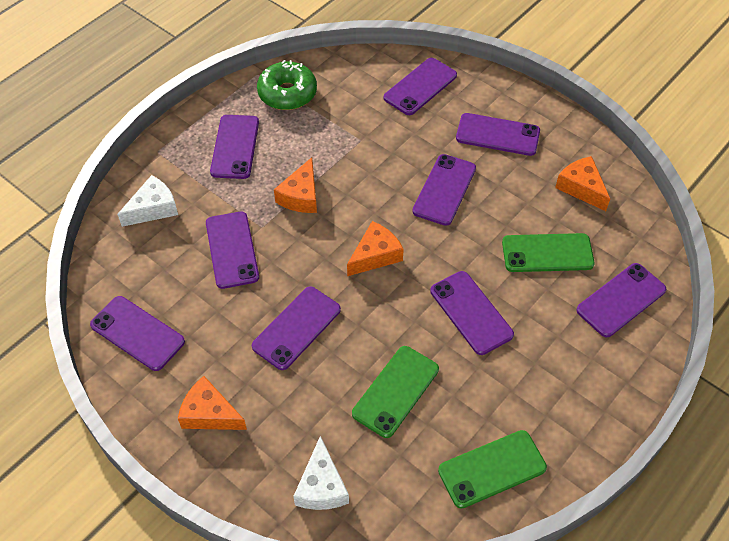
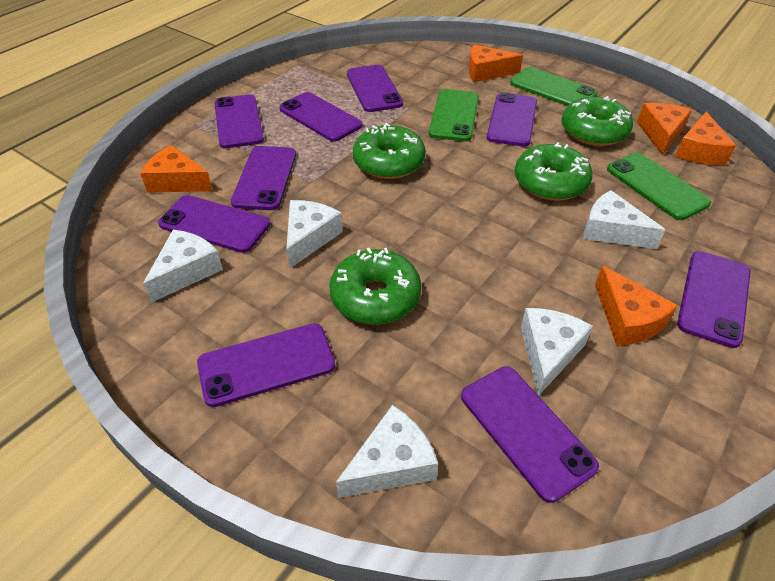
green donut: [257,60,317,110] = 1 -> [329,248,421,325] [353,123,426,179] [515,142,593,201] [562,96,633,146] = 4
orange cheese: [178,376,247,430] [274,157,317,213] [347,221,404,276] [555,156,610,211] = 4 -> [140,145,213,193] [468,45,523,82] [595,265,678,346] [637,103,692,155] [675,111,736,165] = 5
white cheese: [117,175,178,227] [293,436,349,510] = 2 -> [143,230,223,303] [286,200,343,268] [336,405,438,498] [521,308,593,396] [583,190,666,249] = 5

